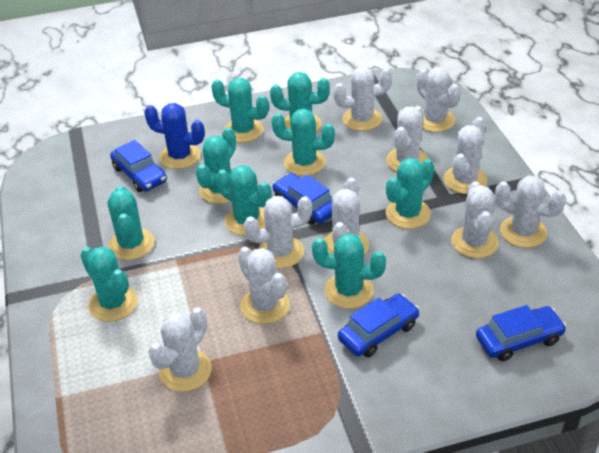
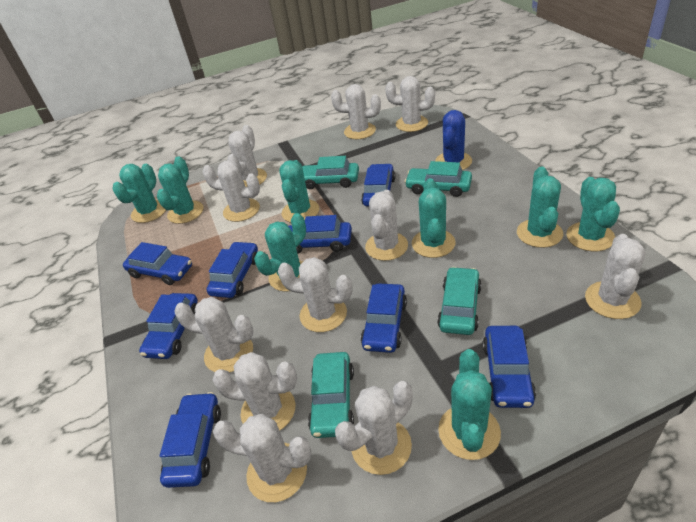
blue car: [110,140,167,192] [272,173,332,225] [338,294,420,357] [476,305,567,361] = 4 -> [123,242,192,285] [139,293,198,359] [160,392,221,488] [207,241,258,298] [288,215,352,254] [361,164,395,206] [361,283,407,353] [482,326,536,408] = 8
turquoise cactus: [80,246,138,322] [108,185,154,260] [196,127,236,204] [211,78,269,143] [216,165,271,236] [270,72,330,132] [272,109,335,176] [312,233,386,309] [386,158,434,229] = 9 -> [112,164,166,223] [157,156,203,224] [254,213,306,292] [279,160,319,223] [412,178,455,258] [438,349,501,460] [517,167,563,248] [566,177,620,251] = 8
turquoise car: none = 0 -> [302,156,359,189] [308,352,354,438] [405,161,472,197] [437,267,482,335] = 4
white cactus: [148,308,212,392] [238,247,290,324] [244,196,312,269] [324,178,369,254] [333,67,392,131] [386,106,428,172] [416,67,461,132] [443,117,487,194] [451,182,499,258] [495,175,566,248] = 10 -> [174,297,254,373] [202,160,260,222] [213,352,297,431] [213,414,312,502] [227,125,267,187] [278,257,352,332] [331,84,381,139] [335,381,413,475] [365,190,408,261] [385,76,435,132] [585,234,646,319] = 11

